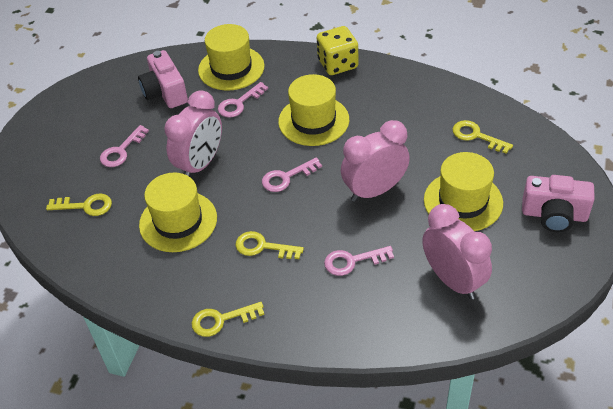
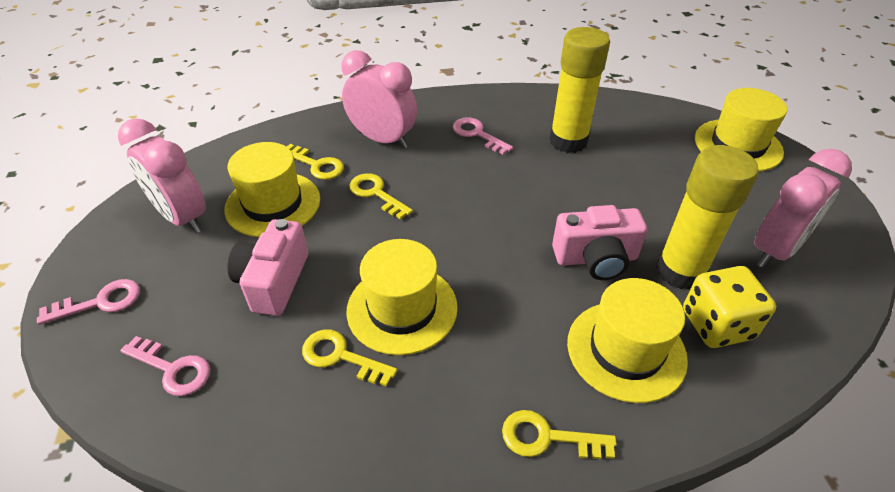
pink key: [100,125,149,167] [218,82,268,118] [262,157,322,192] [324,246,394,276] = 4 -> [37,279,140,325] [120,336,210,396] [453,118,513,155] = 3
yellow glue stick: none = 0 -> [549,27,610,153] [656,145,759,290] = 2

